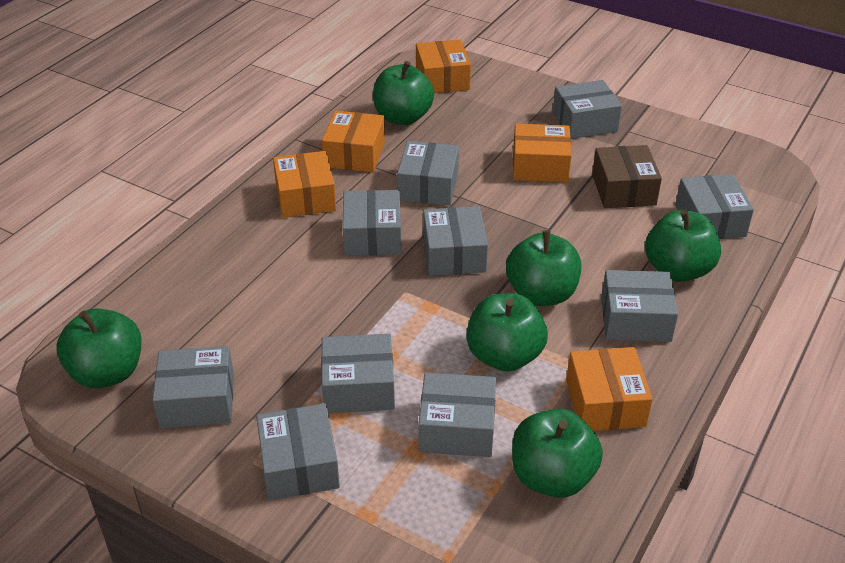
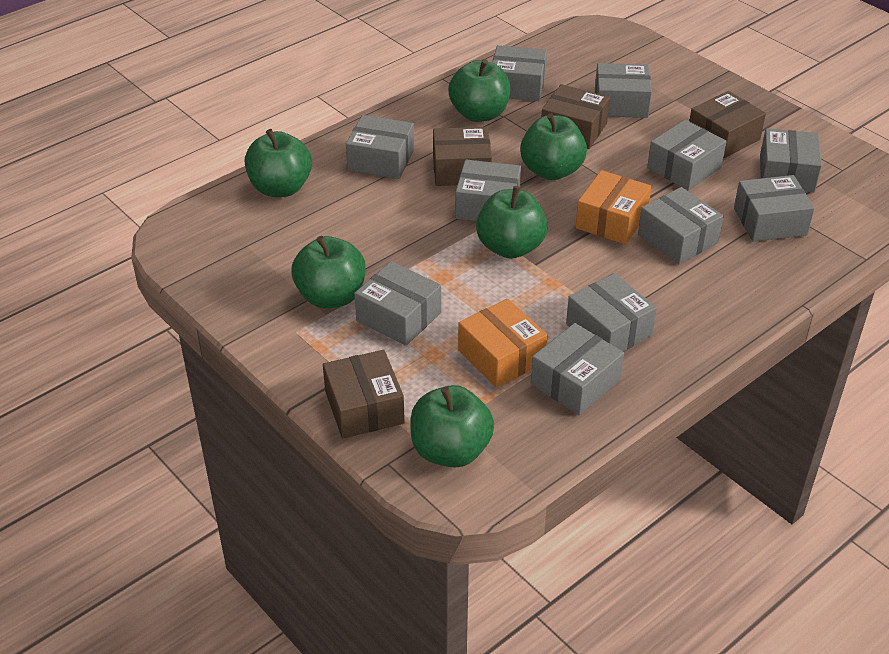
brown box: [592,145,662,208] = 1 -> [323,350,405,438] [433,127,492,186] [541,84,610,149] [689,91,766,158] = 4
grey box: [152,346,234,428] [256,404,340,500] [321,334,395,413] [342,190,401,256] [397,141,459,205] [418,372,496,457] [423,206,488,276] [553,80,622,139] [601,270,678,342] [675,174,754,239] = 10 -> [346,115,414,179] [354,261,441,346] [455,159,521,221] [492,45,547,101] [531,323,624,415] [566,273,657,351] [595,63,652,118] [638,187,724,264] [647,120,727,190] [734,175,815,242] [760,128,822,192] = 11
orange box: [273,151,336,218] [322,111,385,172] [416,40,471,93] [513,124,572,182] [566,347,653,431] = 5 -> [458,299,548,388] [576,170,652,245] = 2

